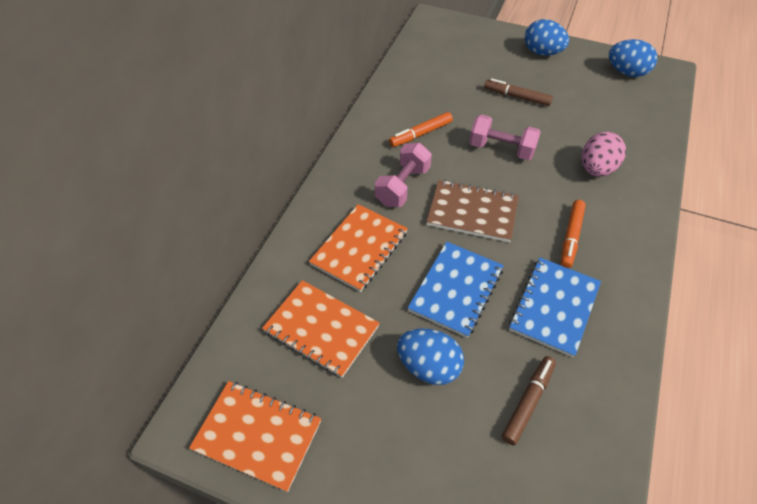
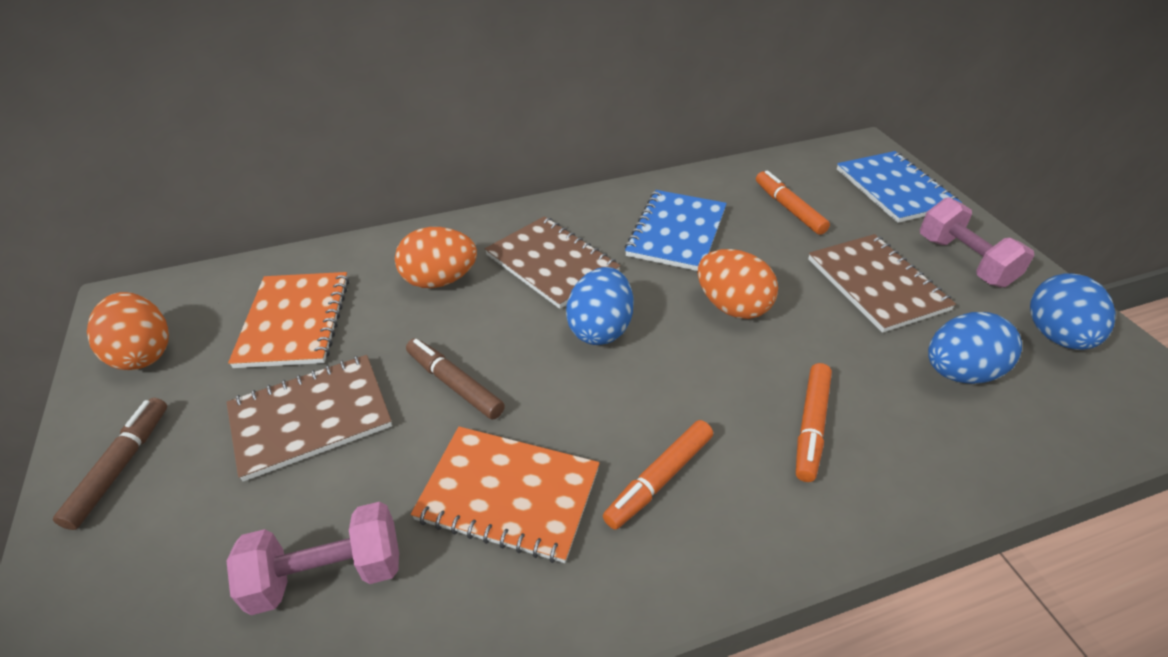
brown notebook: [427,180,519,242] = 1 -> [226,355,392,482] [485,216,620,309] [808,234,956,333] = 3
orange egg: none = 0 -> [87,292,169,370] [395,227,477,288] [698,249,778,319] = 3
orange marker: [389,112,453,147] [561,200,586,268] = 2 -> [603,420,713,530] [756,170,830,235] [796,363,832,482] = 3
orange notebook: [189,381,321,492] [262,280,380,378] [309,204,408,292] = 3 -> [228,272,349,368] [411,427,600,563] = 2
pink egg: [582,132,626,177] = 1 -> none = 0

